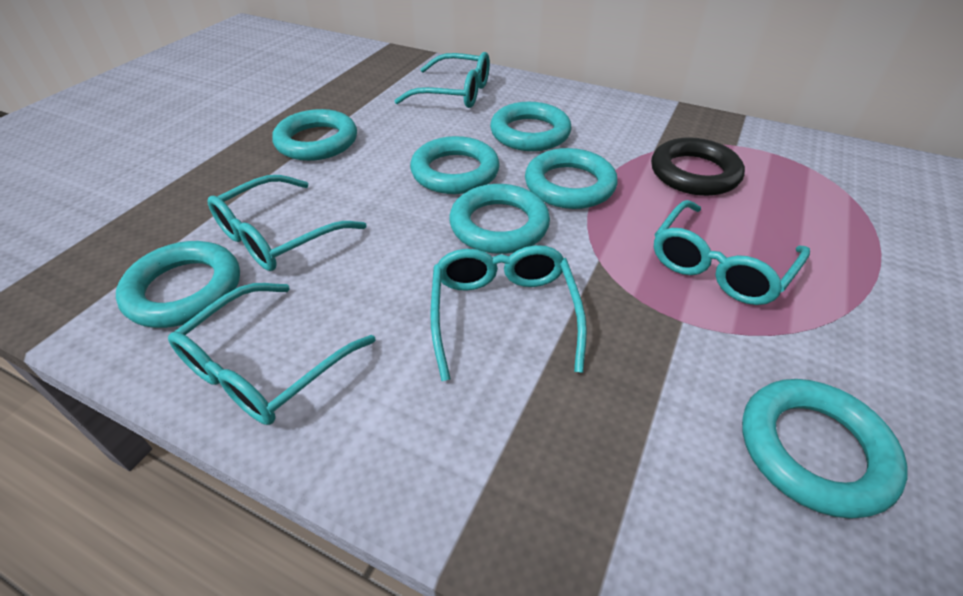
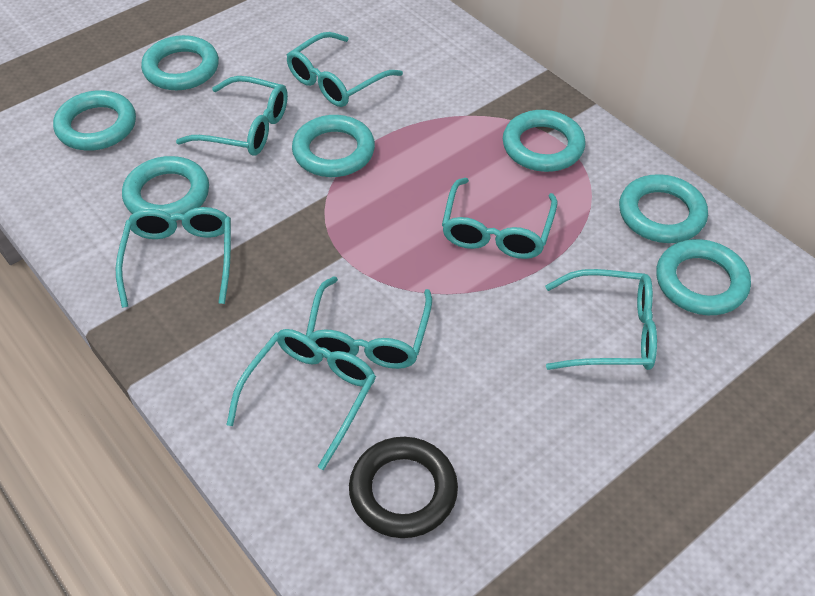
turquoise glasses: [168,283,376,425] [207,175,367,271] [394,52,490,108] [431,245,587,381] [654,200,810,305] = 5 -> [116,207,231,308] [176,76,288,156] [226,329,376,470] [287,32,403,107] [306,276,432,369] [442,178,558,259] [545,269,657,370] = 7

